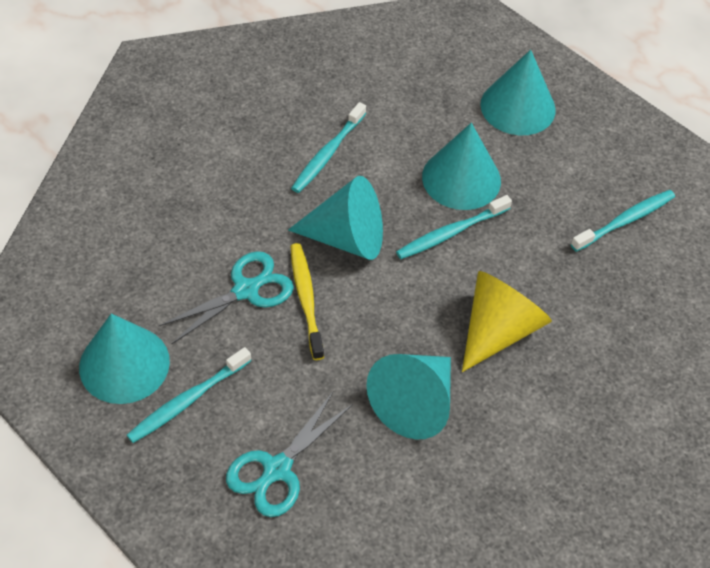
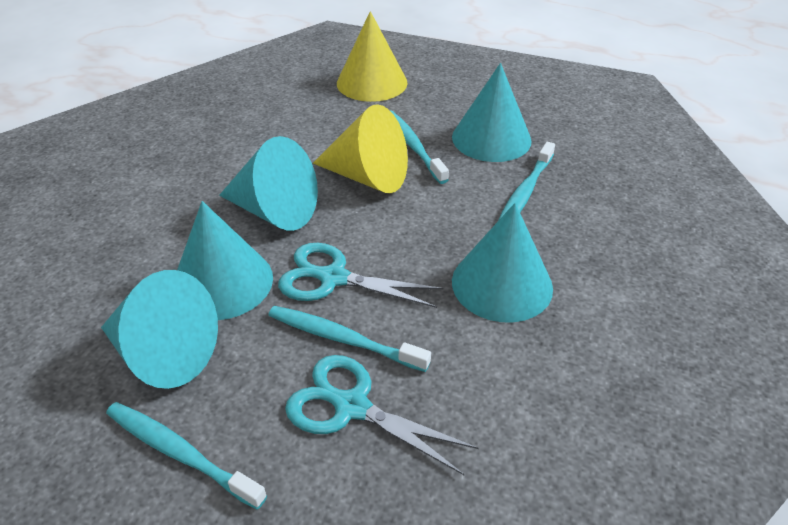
yellow cone: [462,271,552,372] = 1 -> [313,104,408,193] [337,11,408,102] = 2
yellow toothbrush: [291,243,324,360] = 1 -> none = 0

